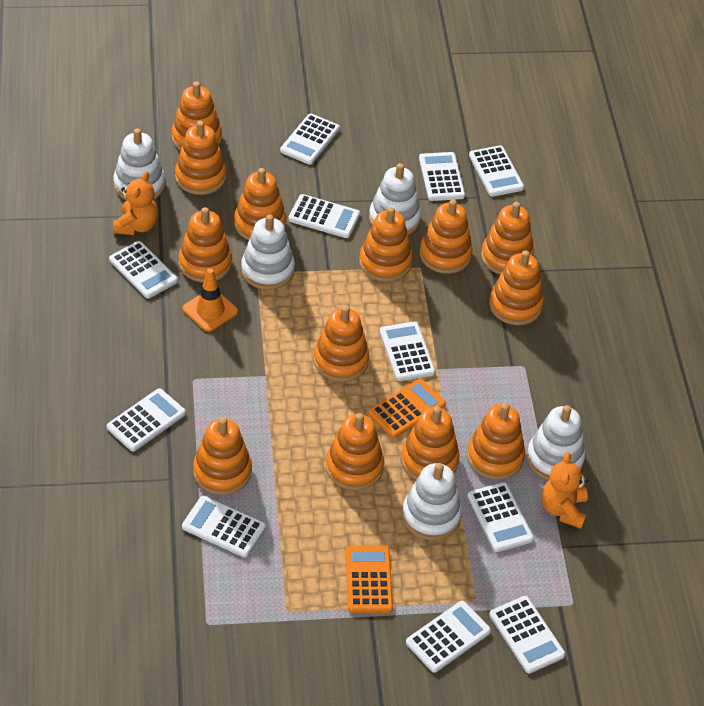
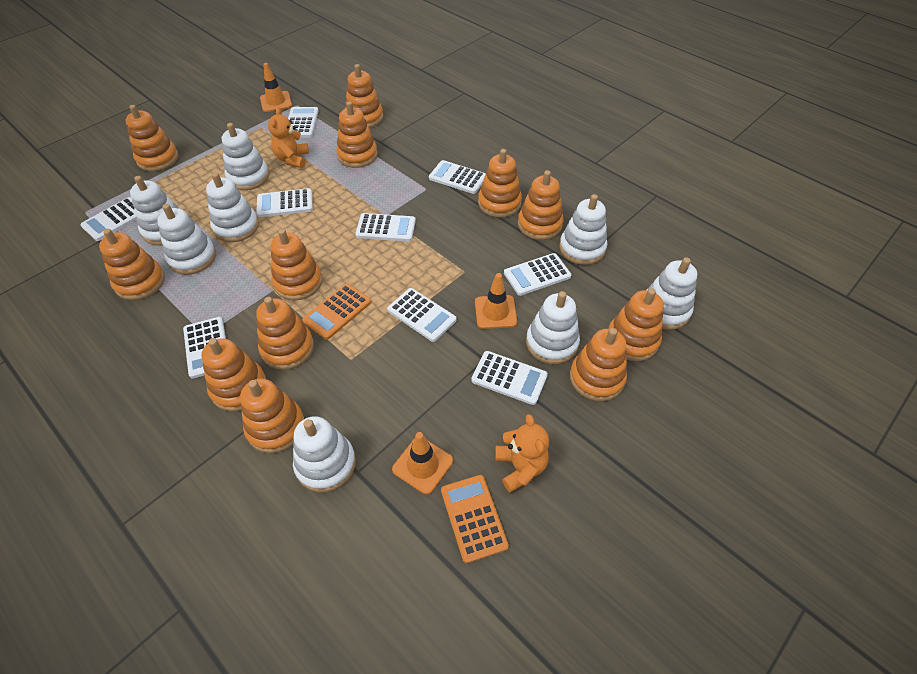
orange stacking toy: [172,81,222,150] [175,121,226,195] [179,207,232,282] [193,417,252,495] [234,168,287,240] [314,306,369,382] [326,413,384,490] [359,207,413,282] [401,406,460,480] [420,199,473,274] [467,403,525,480] [481,202,534,275] [489,250,544,325] = 13 -> [99,229,165,300] [126,105,179,171] [201,338,266,412] [240,379,304,453] [256,297,314,370] [271,229,323,300] [336,101,378,168] [345,64,383,128] [478,149,522,218] [518,170,563,240] [570,328,627,401] [608,288,664,361] = 12
orange traffic cone: [182,268,238,332] = 1 -> [260,63,292,112] [392,432,453,494] [475,273,517,329] = 3
white calculator: [107,388,186,451] [109,241,178,299] [182,496,266,558] [280,114,340,165] [288,194,360,238] [380,322,435,381] [406,601,491,673] [419,152,465,201] [467,482,534,552] [469,145,524,197] [489,596,565,674] = 11 -> [80,197,136,241] [183,317,226,379] [256,188,313,217] [288,107,319,138] [355,213,416,242] [387,288,457,342] [429,160,486,194] [471,351,548,405] [504,253,571,296] = 9
white stacking toy: [113,128,165,201] [241,215,295,290] [369,163,421,235] [402,463,462,540] [527,405,585,480] = 5 -> [130,176,178,246] [157,204,216,275] [206,173,259,242] [222,123,269,190] [293,416,356,492] [526,291,580,364] [559,194,607,265] [647,257,697,330] = 8

